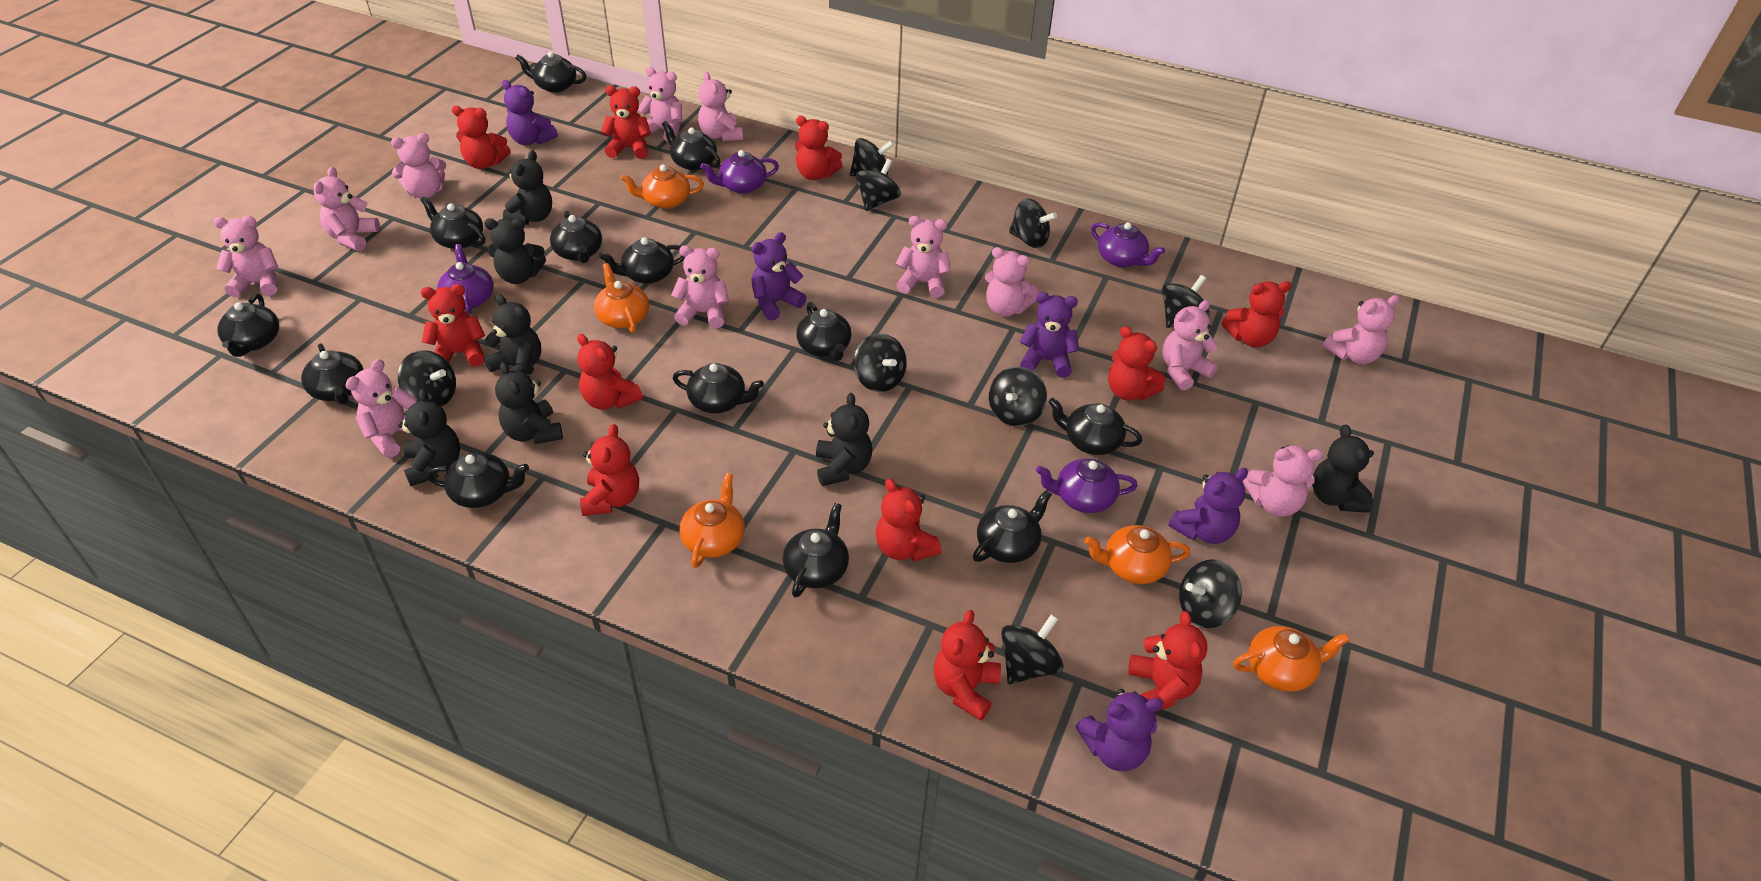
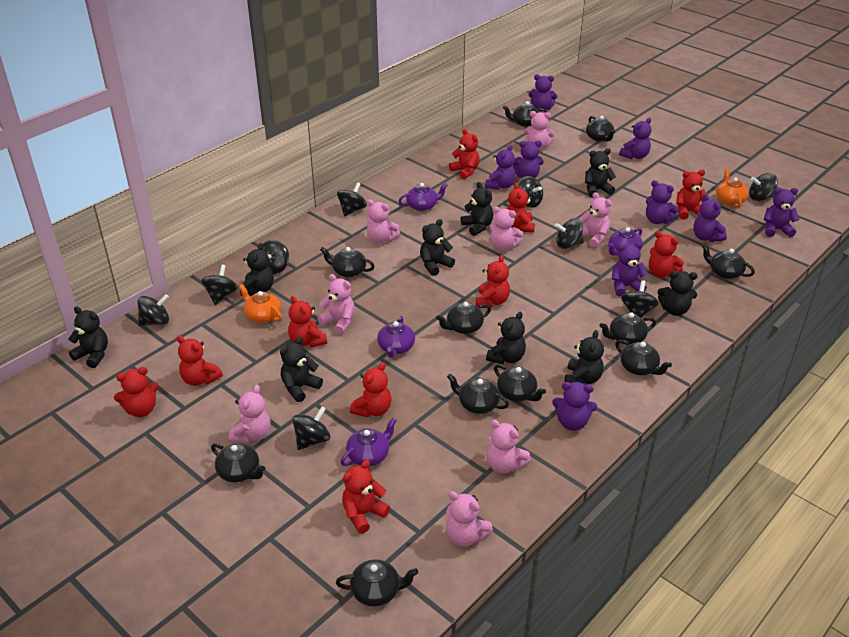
black teapot: [218,294,279,357] [301,343,363,405] [420,196,485,249] [426,453,529,508] [516,52,586,93] [550,211,602,263] [599,237,685,284] [662,121,720,171] [673,363,764,413] [783,503,849,598] [796,302,852,361] [973,490,1052,563] [1048,398,1142,455] = 13 -> [211,443,266,482] [320,247,375,278] [336,559,418,607] [436,302,491,334] [447,374,509,414] [494,364,546,401] [503,101,547,127] [586,116,615,142] [599,312,656,345] [615,340,672,375] [702,244,755,279] = 11
black teddy bear: [398,389,460,487] [484,218,546,284] [484,294,541,375] [495,362,563,444] [503,150,552,225] [816,393,872,486] [1312,425,1374,513] = 7 -> [68,307,108,368] [240,243,274,296] [280,336,323,402] [420,219,455,276] [461,182,493,236] [486,311,526,364] [565,330,604,384] [585,148,616,198] [658,271,698,316] = 9
orange teapot: [594,263,649,333] [621,164,704,209] [679,473,745,568] [1084,525,1190,584] [1233,626,1350,692] = 5 -> [239,284,283,323] [716,169,749,208] = 2
pink teddy bear: [213,216,278,298] [313,167,380,251] [346,359,417,458] [391,133,446,198] [638,67,682,142] [671,245,729,328] [698,72,743,141] [896,216,951,298] [985,247,1039,317] [1162,300,1218,391] [1243,446,1323,517] [1323,295,1400,364] = 12 -> [229,385,271,443] [317,274,355,334] [366,200,400,244] [446,491,493,547] [487,420,531,473] [489,206,523,251] [524,111,555,150] [579,192,612,247] = 8
purple teddy bear: [502,80,558,145] [751,232,807,321] [1020,292,1079,378] [1076,689,1163,771] [1169,468,1248,544] = 5 -> [485,145,516,190] [513,141,544,178] [529,74,557,112] [552,382,597,431] [612,242,648,297] [619,118,652,159] [646,180,678,224] [693,194,727,242] [764,188,800,237] = 9
red teddy bear: [421,284,485,367] [451,106,511,169] [577,334,643,410] [580,424,639,516] [601,86,651,159] [795,116,842,180] [875,479,942,562] [933,610,1001,721] [1108,326,1166,401] [1128,611,1208,712] [1222,281,1292,347] = 11 -> [114,367,159,417] [177,335,223,386] [288,296,327,347] [342,460,390,534] [350,362,392,418] [449,129,480,179] [476,255,510,307] [507,183,535,233] [649,231,684,278] [676,169,706,220] = 10

